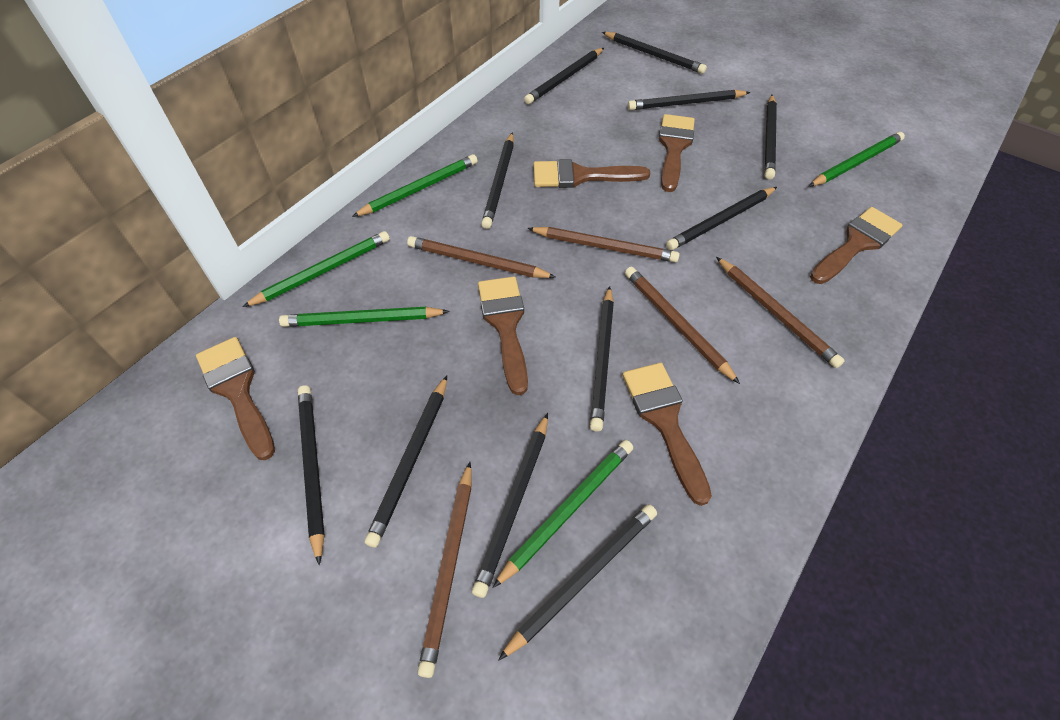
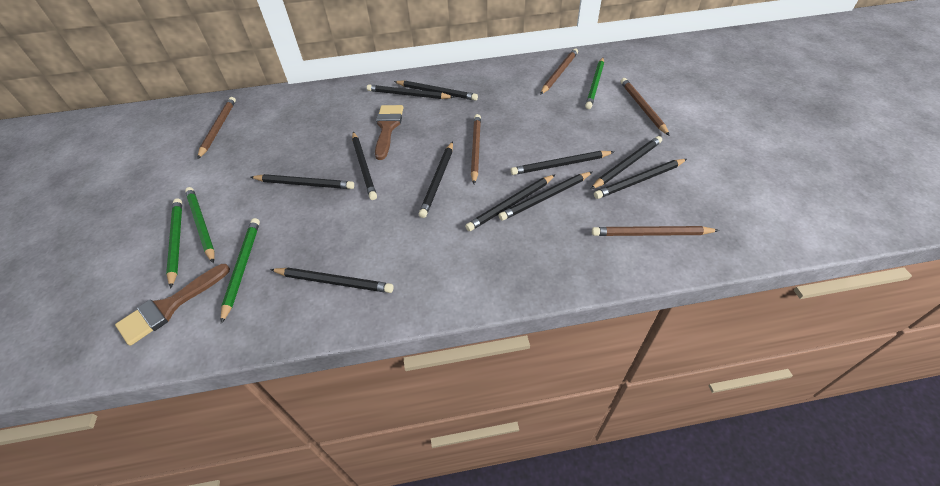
brown brush: [196,337,275,460] [478,276,528,395] [534,159,650,188] [623,363,712,506] [659,114,695,192] [810,207,902,284] = 6 -> [115,264,230,346] [375,105,403,160] = 2
green pencil: [242,231,390,307] [279,307,450,327] [352,154,478,217] [493,440,633,588] [809,132,905,186] = 5 -> [166,198,182,289] [185,187,215,263] [221,218,260,324] [585,58,604,109] = 4

